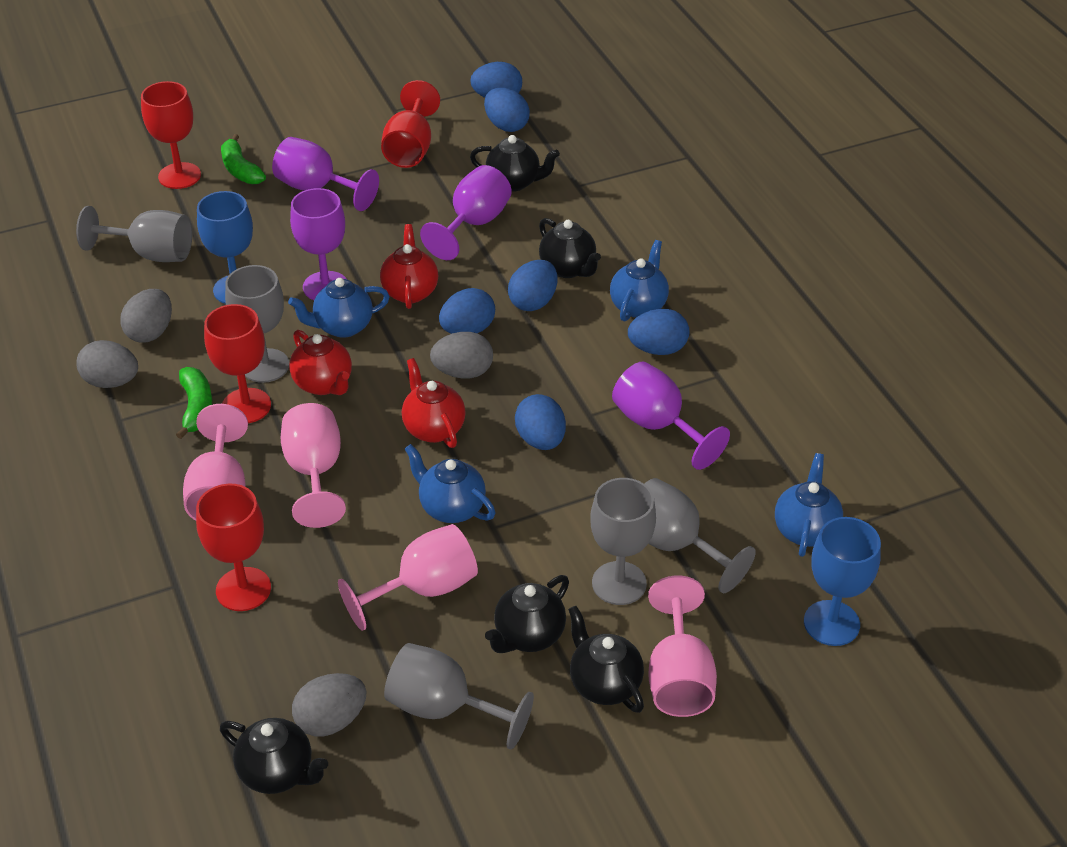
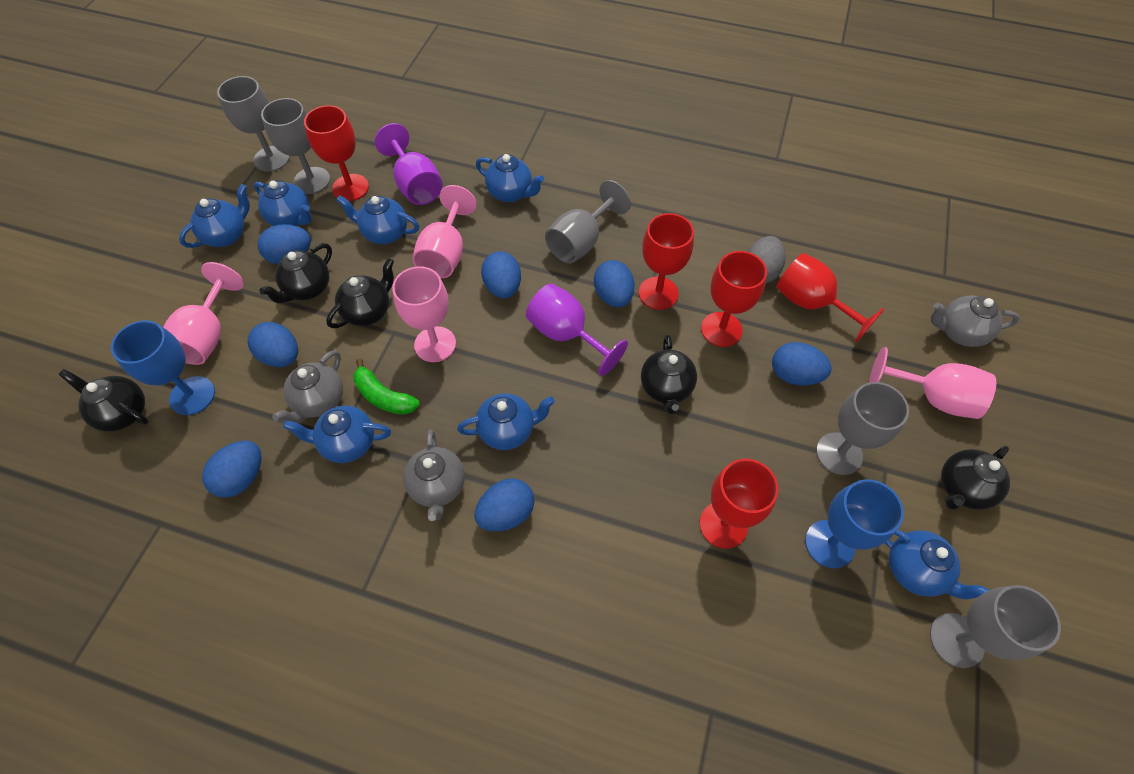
blue egg: [439,288,495,334] [470,62,522,98] [484,88,530,132] [508,260,557,311] [515,394,566,450] [628,309,689,355] = 6 -> [202,440,262,498] [248,322,298,367] [258,224,311,264] [475,479,535,531] [481,251,521,298] [594,260,635,307] [772,342,832,386] = 7
blue teapot: [288,278,390,338] [405,444,495,523] [610,240,669,322] [775,453,843,557] = 4 -> [179,184,250,248] [254,181,312,226] [283,406,391,463] [336,195,419,244] [457,393,555,450] [476,154,544,202] [885,529,989,599] = 7
green banana: [176,367,212,439] [221,134,266,184] = 2 -> [353,358,420,415] = 1
grey egg: [76,340,138,388] [120,289,172,342] [292,673,367,737] [430,332,493,379] = 4 -> [747,236,786,283] = 1
grey teapot: none = 0 -> [272,350,343,423] [403,430,465,521] [931,296,1020,347] = 3
purple goblet: [272,137,379,211] [290,188,346,300] [420,165,512,260] [612,361,730,470] = 4 -> [375,123,442,205] [526,284,628,376] = 2
red goblet: [141,81,201,189] [196,484,271,611] [204,304,271,423] [381,80,440,168] = 4 -> [304,105,369,201] [639,213,694,310] [700,459,779,549] [701,251,767,347] [776,253,884,343] = 5
red teapot: [289,330,352,395] [380,224,438,309] [402,358,466,448] = 3 -> none = 0

